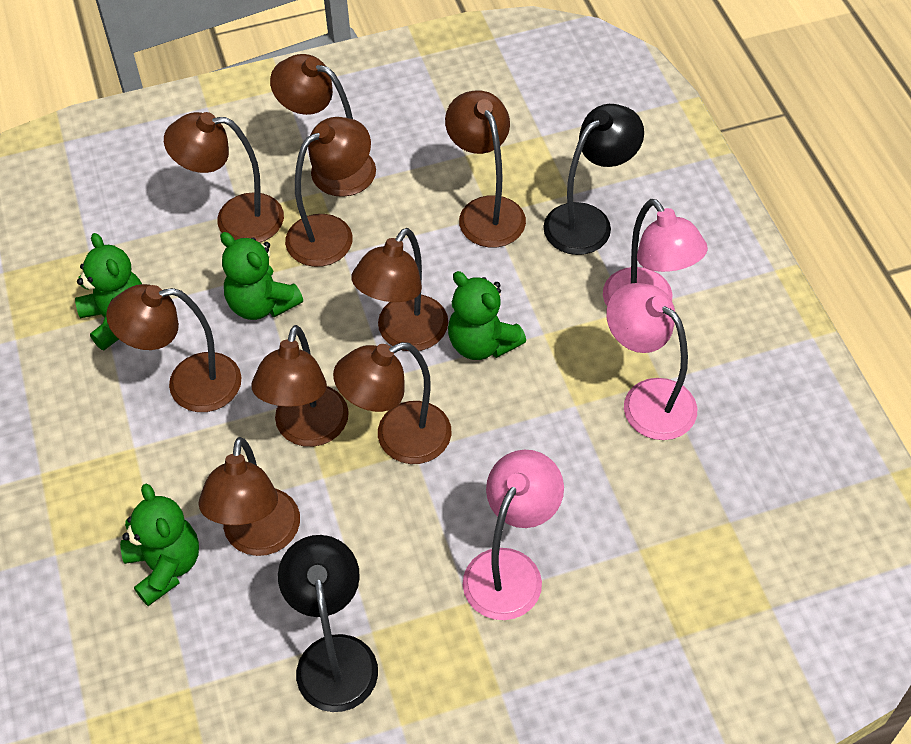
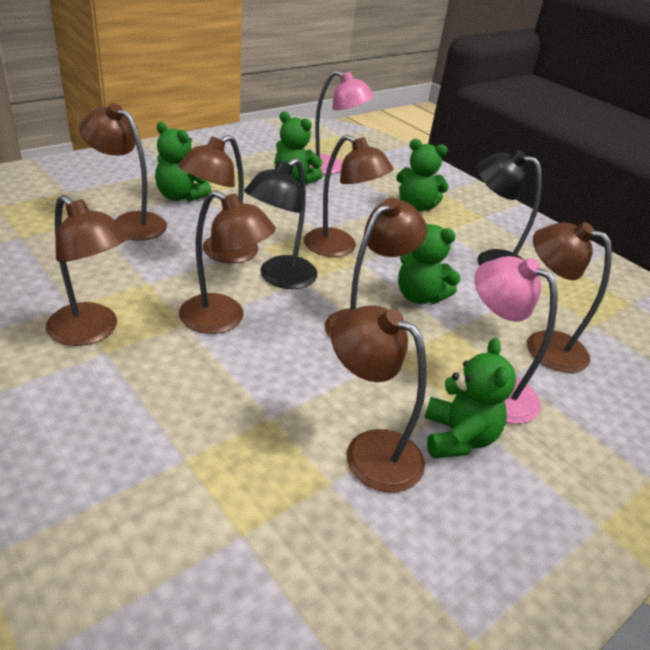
brown lamp: [106,284,242,412] [164,112,284,243] [198,437,300,556] [251,325,349,447] [270,54,376,197] [285,117,371,267] [333,342,451,464] [351,228,448,351] [445,90,526,247] = 9 -> [46,195,128,346] [79,103,167,241] [178,135,258,263] [179,190,276,334] [304,135,393,257] [325,198,427,339] [331,305,427,493] [527,222,612,373] = 8
green teddy bear: [75,233,142,350] [120,484,199,606] [220,232,303,320] [448,271,526,360] = 4 -> [155,122,211,201] [275,111,323,184] [396,139,449,211] [398,224,461,304] [424,338,516,458] = 5
pink lamp: [463,450,564,620] [603,199,708,306] [606,283,697,440] = 3 -> [309,71,375,175] [474,256,558,424] = 2

